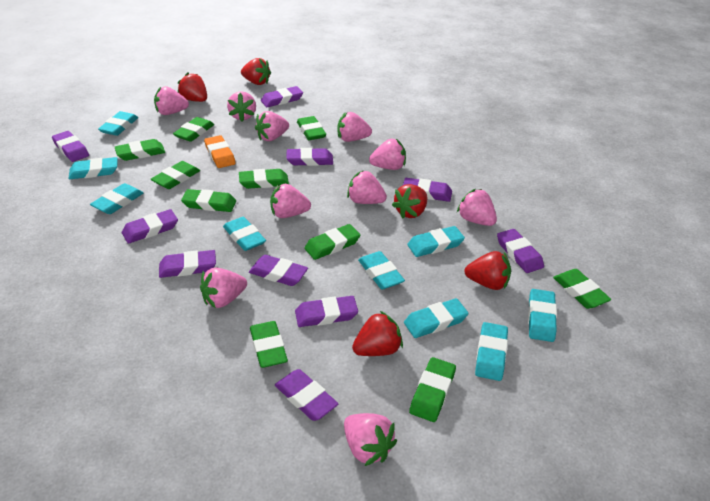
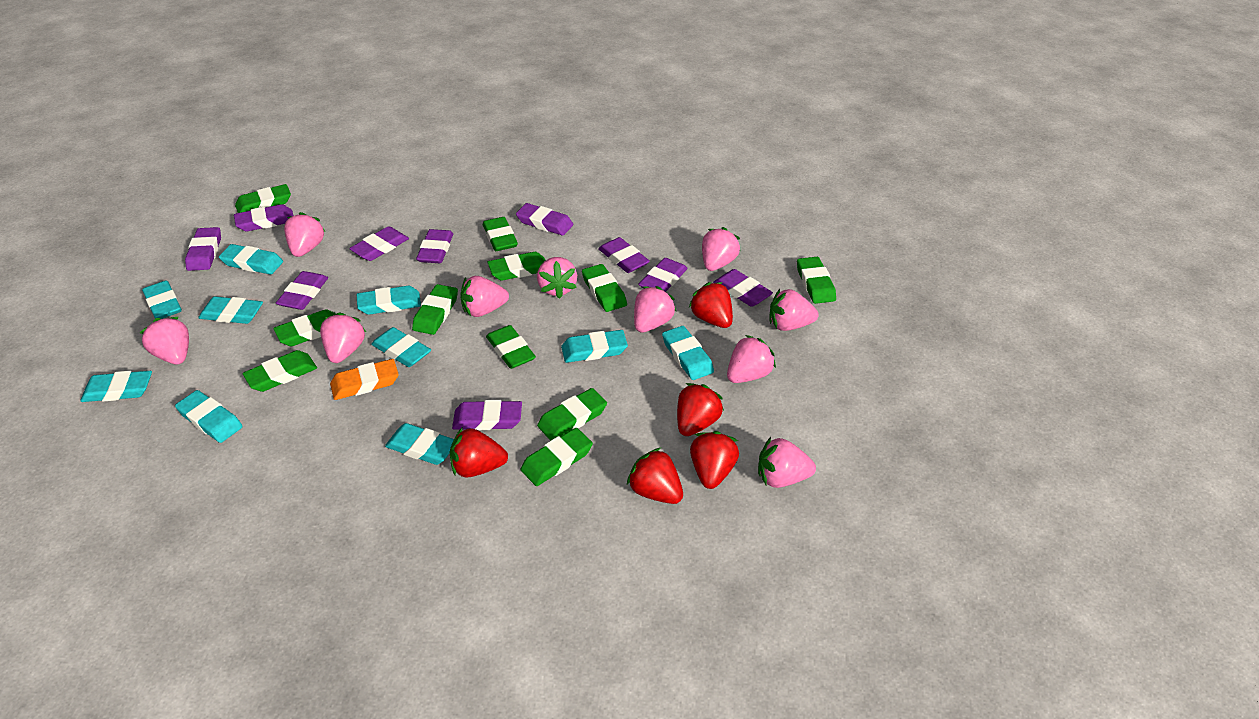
green eraser: [115,139,165,161] [151,161,200,189] [173,117,214,142] [181,189,236,212] [239,169,289,189] [250,321,288,368] [297,116,326,140] [304,224,360,260] [409,357,456,422] [553,269,611,309] = 10 -> [235,184,291,213] [243,350,317,392] [273,309,337,346] [412,284,458,335] [483,217,518,251] [486,325,536,369] [487,252,546,281] [520,428,593,486] [537,388,607,441] [582,264,627,312] [797,257,836,304] = 11
turquoise eraser: [68,157,118,179] [90,183,143,214] [98,111,138,136] [223,217,266,251] [358,251,405,290] [404,298,469,338] [407,226,465,257] [475,322,508,381] [528,289,557,342] = 9 -> [80,371,152,402] [142,280,182,319] [175,390,243,443] [198,297,263,324] [219,244,283,275] [357,286,421,315] [371,327,431,367] [385,423,454,465] [561,330,628,363] [662,326,714,380] = 10

